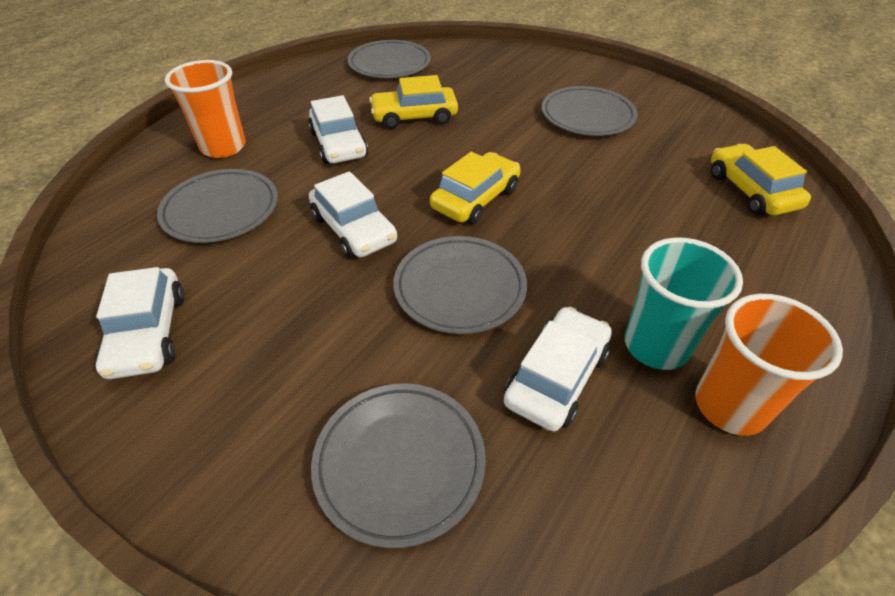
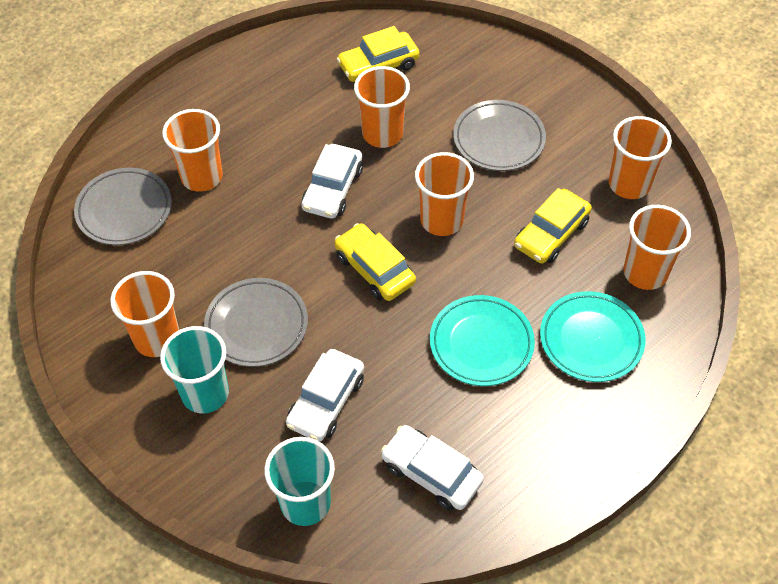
grey plate: [157,169,278,243] [311,383,486,548] [348,40,431,78] [393,236,527,334] [542,86,638,136] = 5 -> [74,167,172,245] [204,278,308,367] [453,100,546,171] = 3
orange cup: [165,60,246,158] [695,294,843,436] = 2 -> [110,271,179,357] [162,109,223,192] [354,66,410,148] [415,152,474,236] [609,116,672,199] [623,205,691,290] = 6
turquoise cup: [625,238,743,370] = 1 -> [160,326,229,413] [264,437,335,526] = 2
turquoise plate: none = 0 -> [430,295,535,386] [540,291,646,382] = 2
white car: [96,267,184,379] [308,95,368,164] [309,171,397,258] [504,307,612,432] = 4 -> [286,349,364,442] [302,144,363,219] [381,425,484,510] = 3

